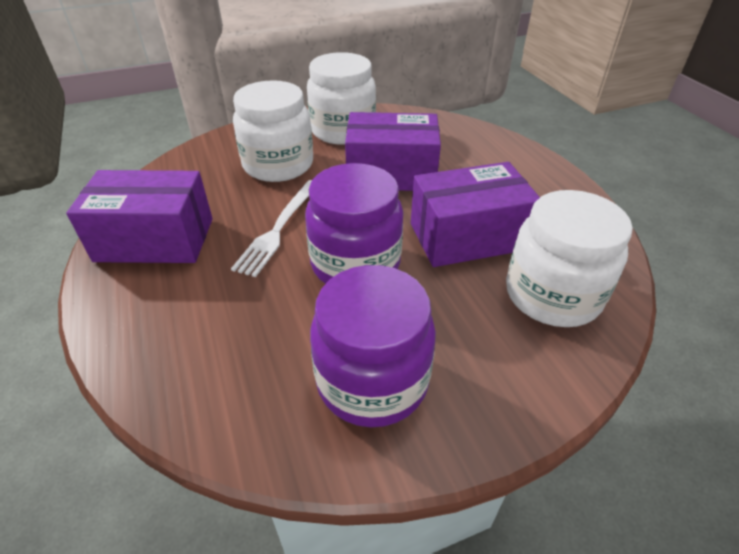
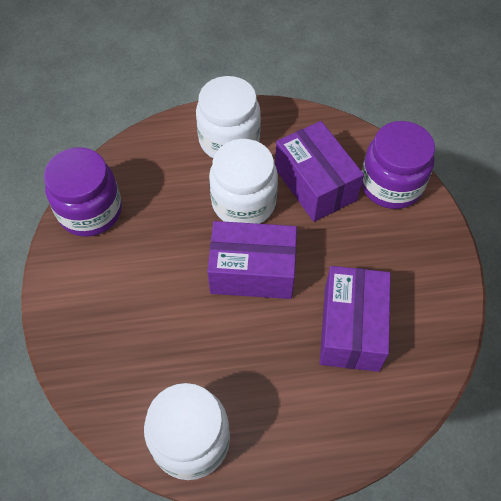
white fork: [231,180,312,277] = 1 -> none = 0

